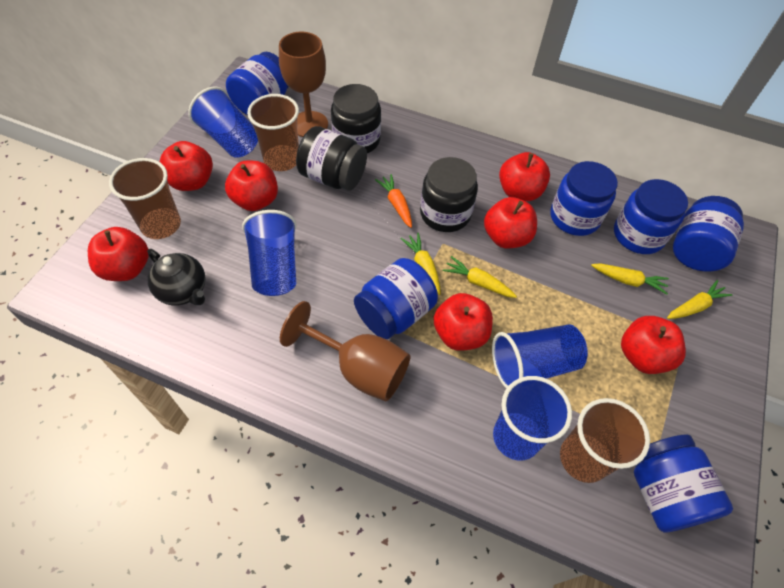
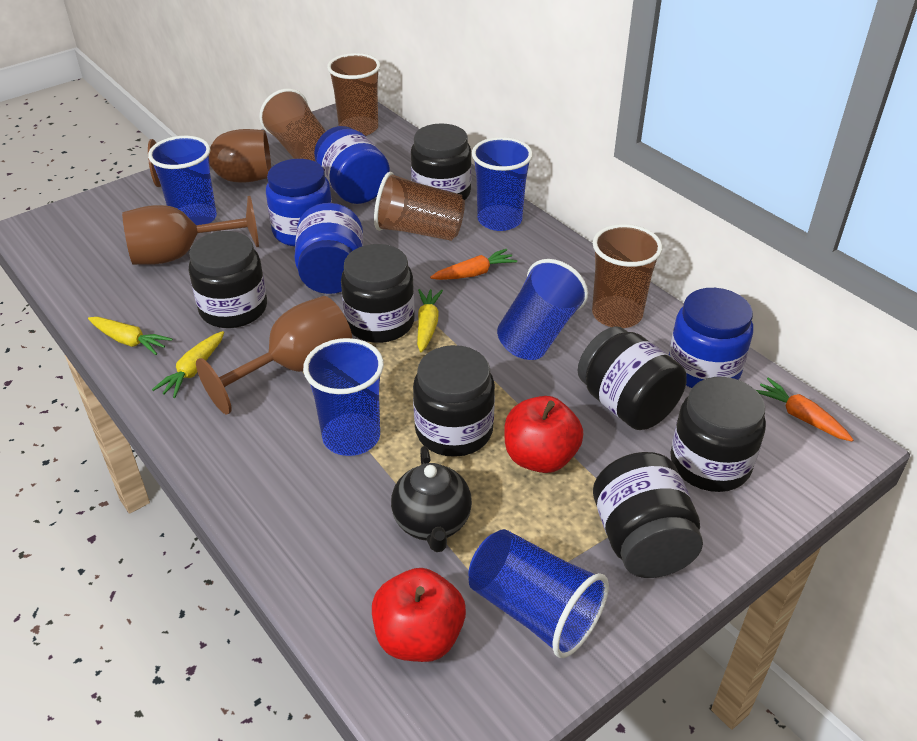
black jar: [296,126,367,190] [331,84,381,153] [420,157,478,232] = 3 -> [189,231,267,328] [341,244,415,343] [411,123,472,200] [413,345,495,457] [577,326,687,430] [593,452,703,578] [670,377,766,492] = 7
blue cup: [188,87,258,158] [242,210,297,296] [492,324,588,389] [493,376,572,460] = 4 -> [148,136,217,225] [303,338,384,456] [468,529,609,658] [472,137,533,231] [497,259,588,360] = 5
blue jar: [226,52,289,115] [354,258,438,339] [550,161,618,236] [614,179,688,254] [634,435,733,532] [673,196,744,271] = 6 -> [266,159,332,247] [294,203,363,294] [314,126,390,204] [669,288,753,388] = 4
brown cup: [109,158,181,239] [247,94,299,171] [560,398,650,483] = 3 -> [259,88,326,162] [327,53,380,136] [374,172,465,241] [592,224,662,328] = 4
brown goblet: [279,32,328,137] [280,301,411,401] = 2 -> [122,196,259,265] [148,129,271,187] [196,296,352,414] = 3
orange carrot: [375,174,412,228] = 1 -> [430,249,517,280] [756,377,853,441] = 2
red apple: [88,227,149,281] [160,141,213,191] [225,160,278,211] [434,293,493,351] [484,197,537,248] [499,152,550,201] [621,316,686,374] = 7 -> [372,568,466,662] [504,396,583,473] = 2
yellow carrot: [401,233,441,295] [443,256,517,298] [591,263,669,295] [667,280,732,319] = 4 -> [88,317,172,355] [152,331,224,398] [417,289,443,352] = 3

